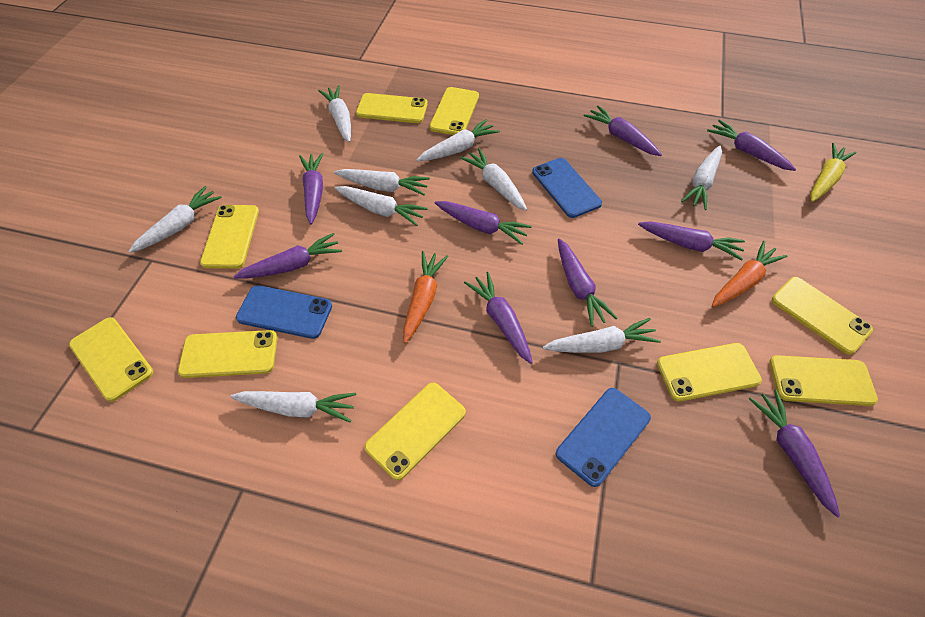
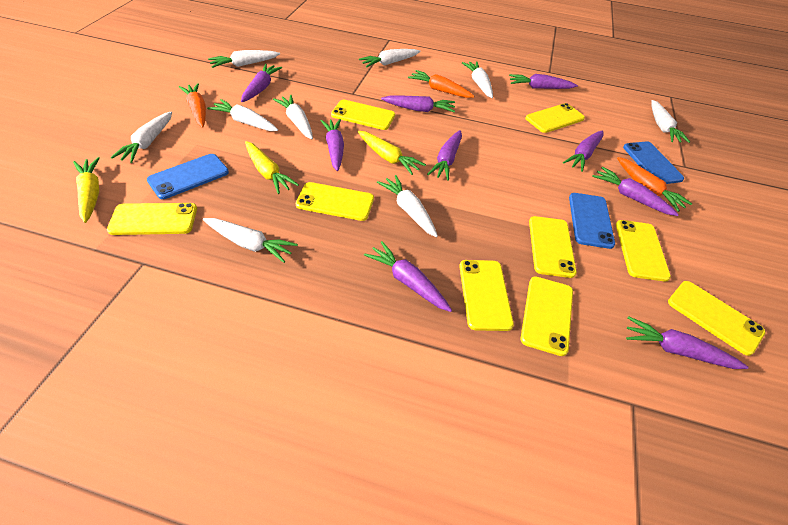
orange carrot: [403,251,448,343] [712,241,787,307] = 2 -> [179,83,206,128] [408,70,475,98] [617,157,692,212] = 3
yellow carrot: [810,143,856,202] = 1 -> [73,157,100,223] [245,141,299,194] [358,131,426,175] = 3

